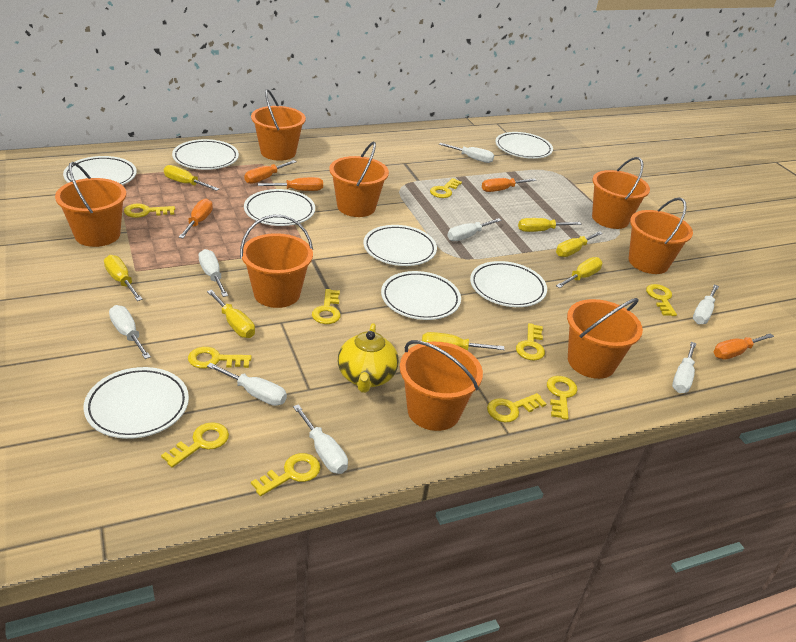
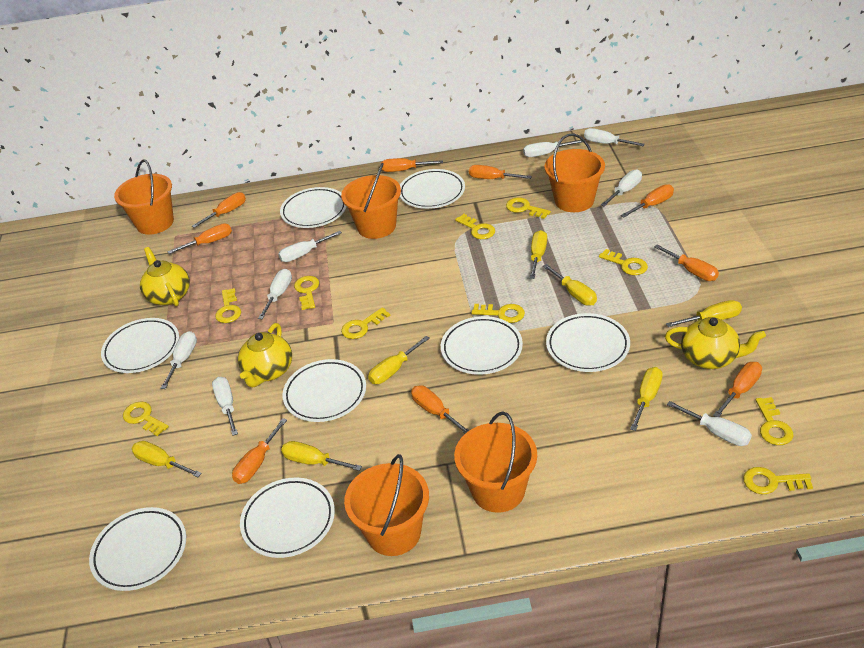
orange bucket: [55,162,126,247] [240,215,313,308] [251,89,306,161] [329,142,389,217] [400,340,483,431] [567,298,643,379] [592,157,650,229] [629,198,693,274] = 8 -> [114,160,174,235] [341,163,401,239] [344,454,429,556] [454,411,537,513] [544,134,605,212] = 5
orange screwdriver: [179,199,213,238] [244,160,297,184] [258,177,323,191] [482,178,537,192] [714,333,774,359] = 5 -> [167,223,232,254] [192,192,246,228] [232,418,287,484] [381,158,443,172] [411,385,470,434] [469,165,532,179] [621,184,674,217] [654,245,719,281] [713,362,762,417] = 9
yellow teapot: [338,323,399,393] = 1 -> [140,247,190,307] [238,323,292,387] [665,317,766,369] = 3

